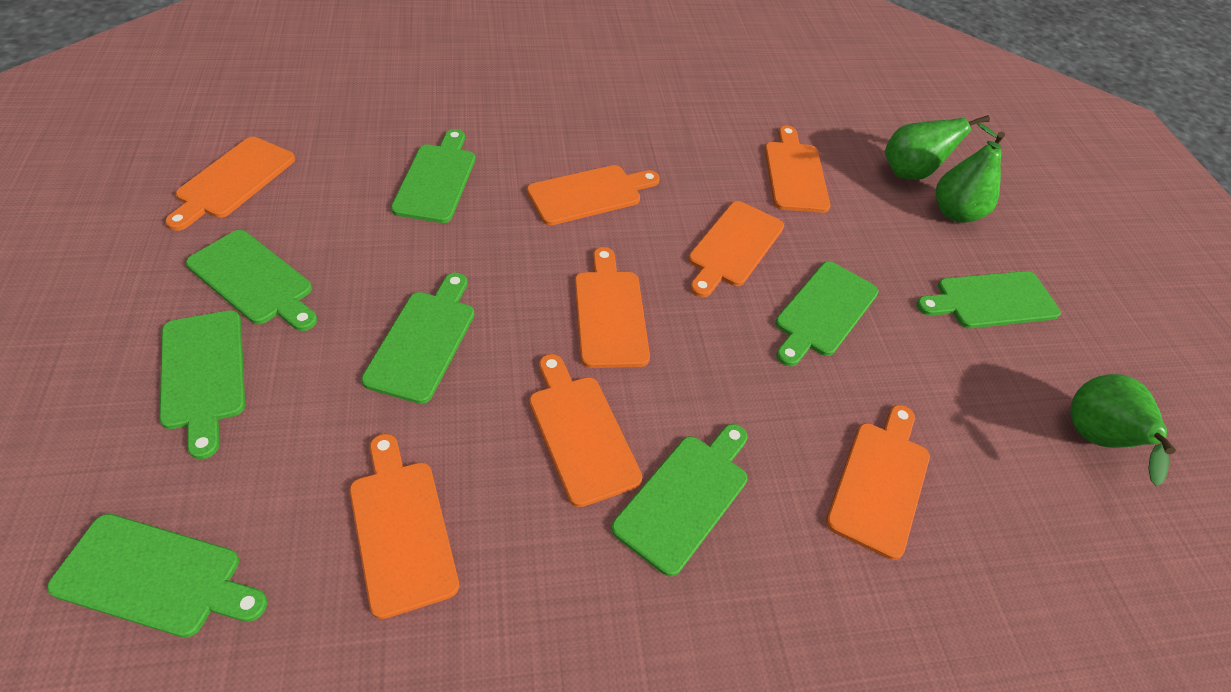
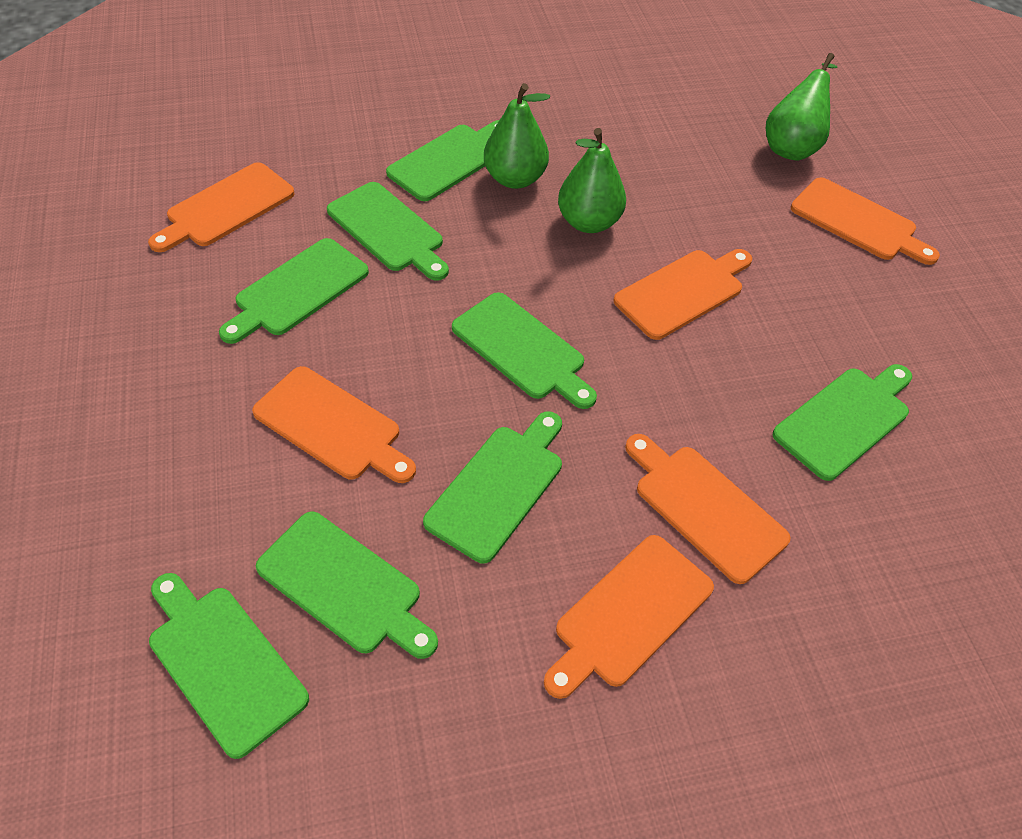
orange cutting board: [165,137,295,231] [349,434,459,619] [527,165,660,225] [529,354,642,507] [575,247,650,368] [688,201,784,297] [764,126,831,213] [826,405,930,560] = 8 -> [148,162,295,252] [252,366,416,483] [544,535,714,699] [614,249,752,340] [625,434,791,584] [791,177,940,265] = 6

